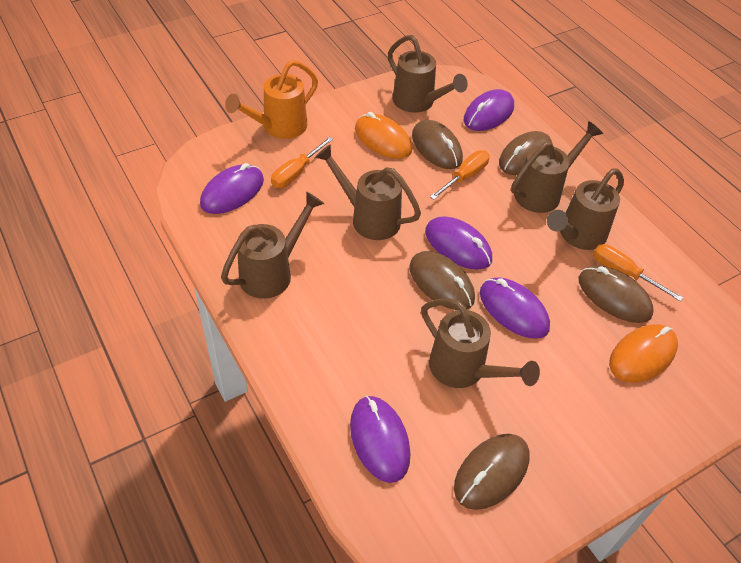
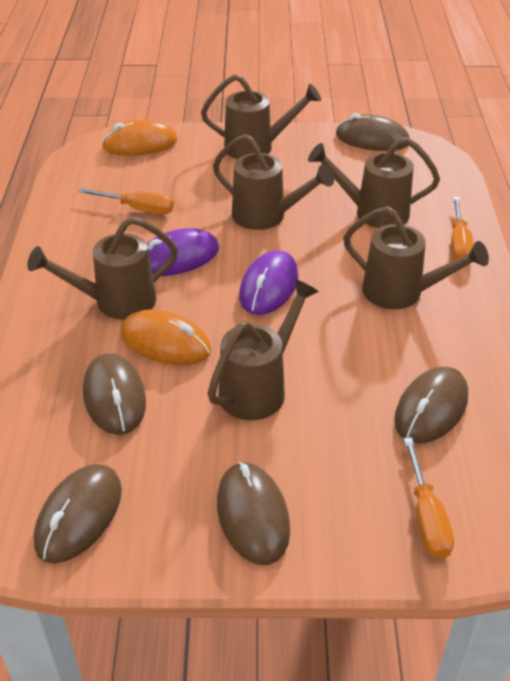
orange watering can: [225,60,318,139] = 1 -> none = 0
purple mouse: [200,163,264,214] [350,396,410,483] [425,216,492,270] [464,89,514,131] [480,278,550,339] = 5 -> [147,228,220,276] [239,250,299,315] = 2

